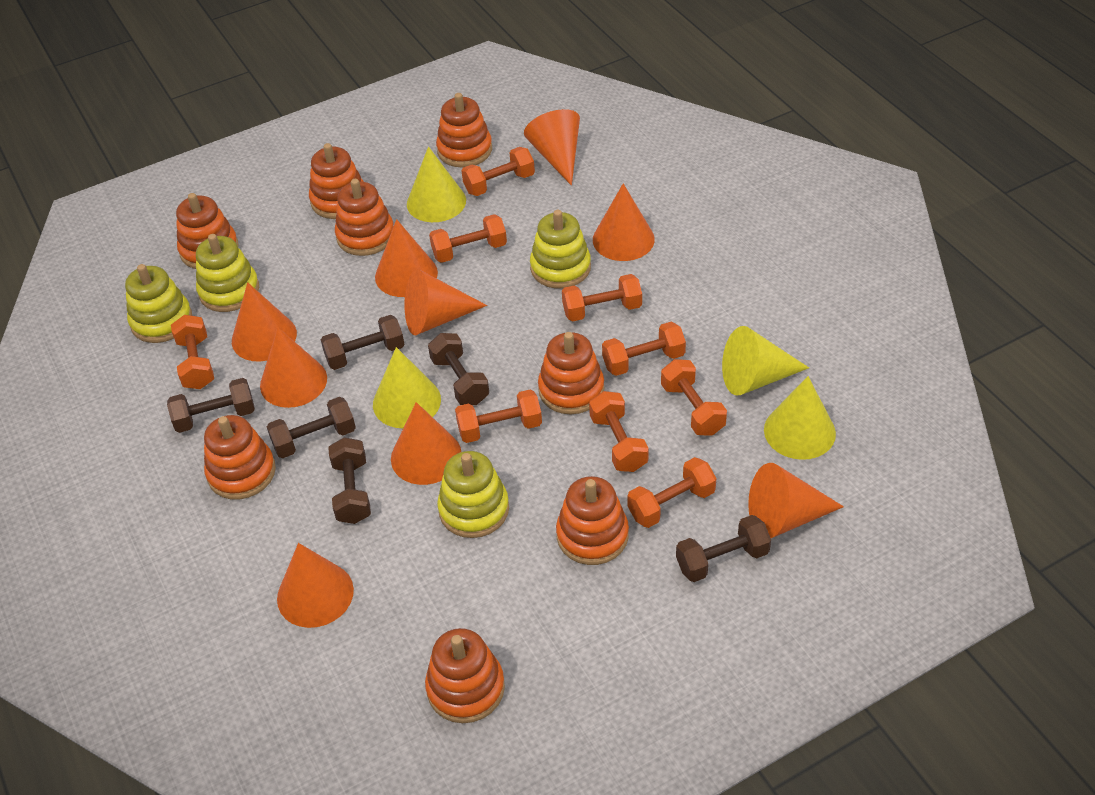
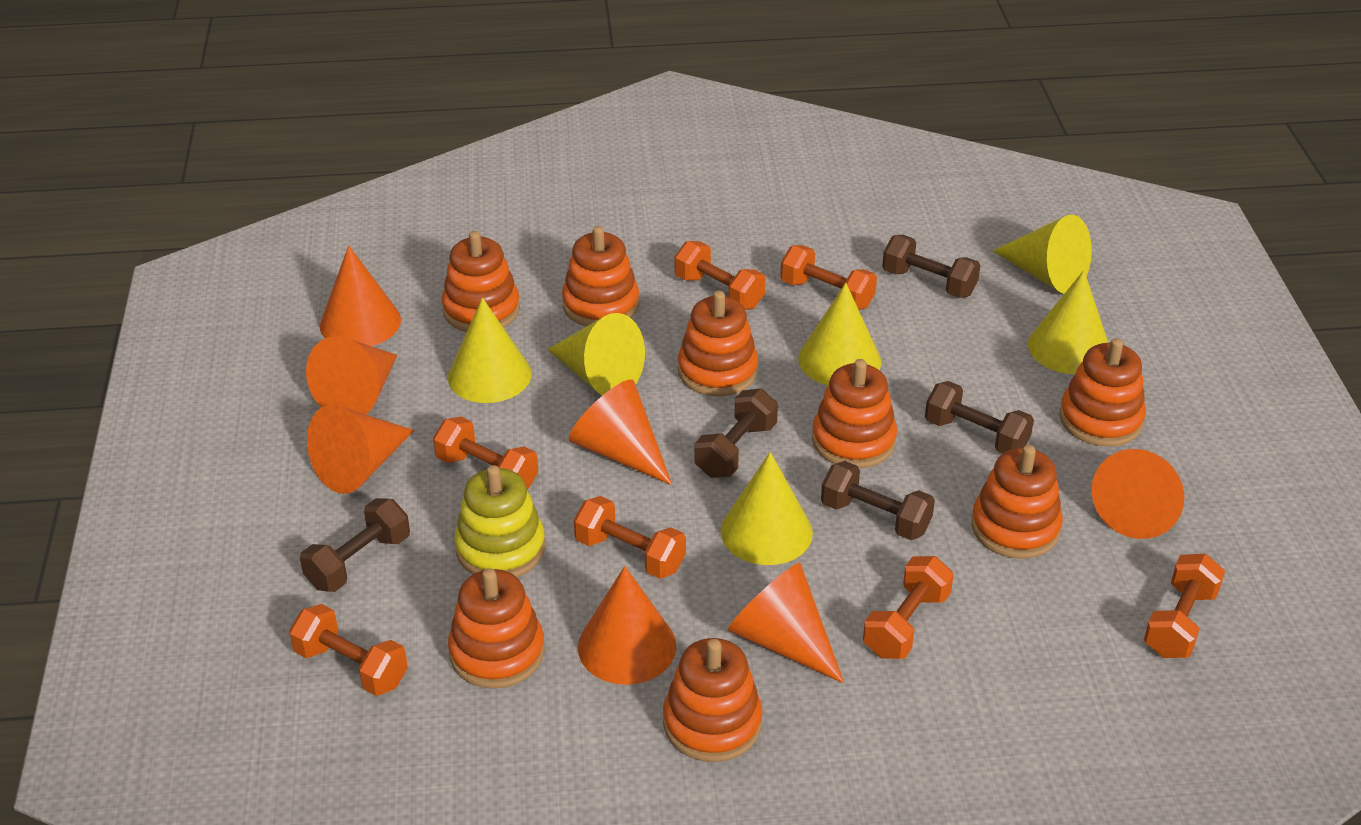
brown dumbbell: [167,378,255,433] [267,397,356,458] [321,315,404,370] [328,437,371,524] [428,333,489,405] [676,515,771,582] = 6 -> [300,498,410,592] [694,388,778,478] [821,461,935,540] [882,235,980,298] [925,381,1034,453] = 5
orange cone: [232,282,297,362] [260,327,327,408] [277,543,354,628] [375,219,438,297] [391,402,461,485] [404,269,487,335] [524,109,580,186] [593,183,655,261] [748,463,844,538] = 9 -> [306,336,397,414] [307,405,414,494] [320,246,401,346] [569,379,672,485] [578,566,676,685] [728,563,844,684] [1091,449,1185,539] = 7
orange dumbbell: [171,315,214,389] [429,214,507,263] [455,390,542,443] [462,147,535,196] [562,274,642,322] [589,391,649,472] [602,322,686,376] [627,457,716,528] [661,359,727,436] = 9 -> [289,604,408,696] [433,417,538,490] [574,496,686,579] [675,241,766,309] [780,245,877,310] [863,556,954,659] [1144,554,1225,658] = 7
yellow cone: [373,347,441,428] [407,146,466,222] [722,326,809,396] [764,376,836,460] = 4 -> [448,298,531,403] [547,313,645,395] [721,452,813,565] [798,283,881,386] [993,215,1092,294] [1028,270,1108,374] = 6
yellow stacking toy: [125,264,192,343] [196,234,259,312] [437,451,509,538] [530,210,591,289] = 4 -> [454,465,545,577] = 1

